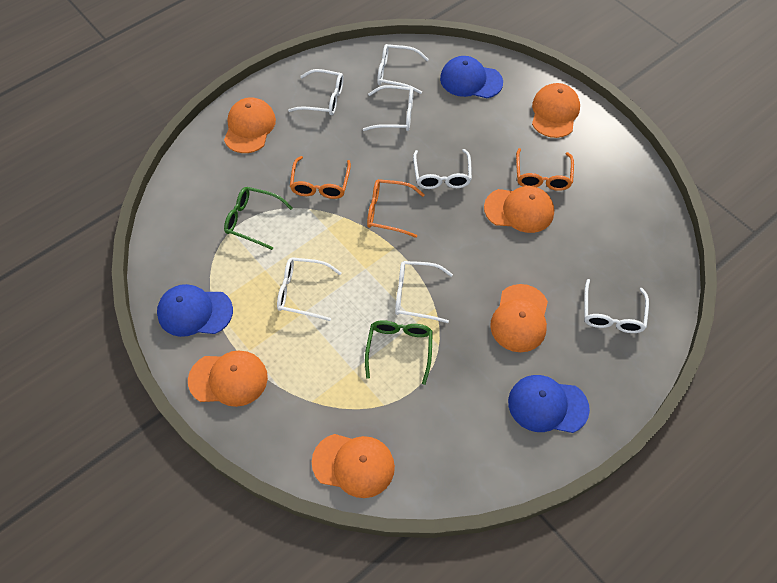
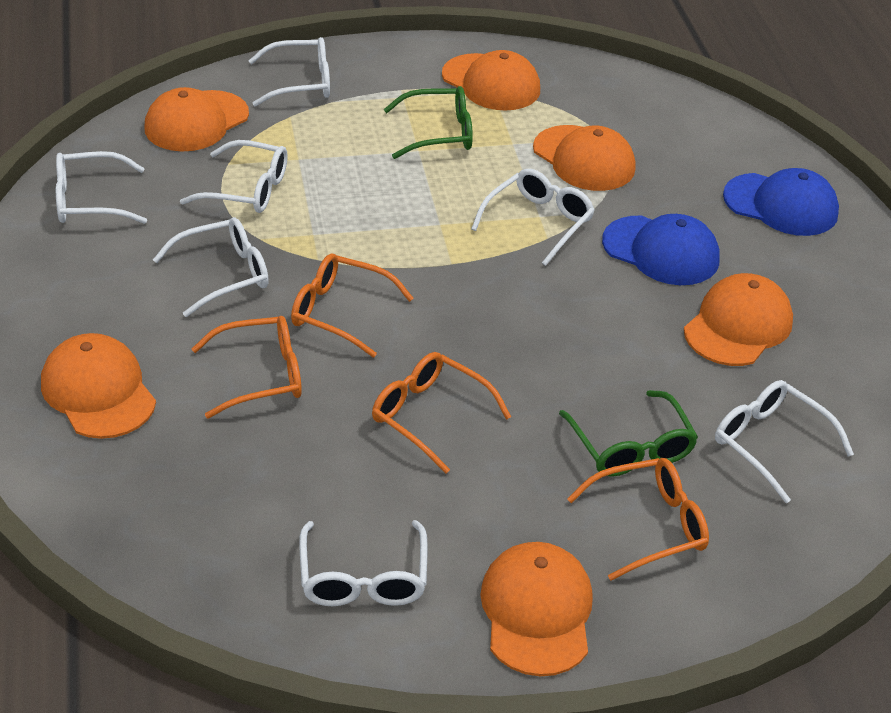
blue cap: [157,284,233,337] [440,56,503,98] [508,375,590,433] = 3 -> [602,214,720,285] [723,168,839,236] = 2
orange glasses: [290,156,351,199] [367,179,425,238] [516,148,574,191] = 3 -> [192,316,302,419] [291,253,414,358] [372,352,511,473] [567,458,709,581] = 4

